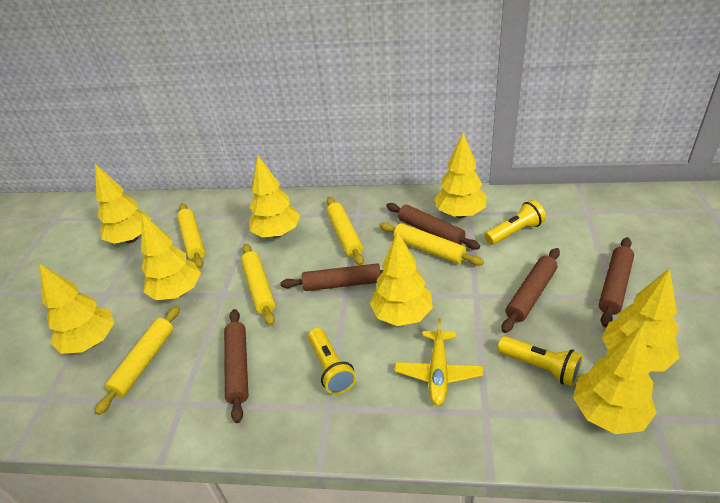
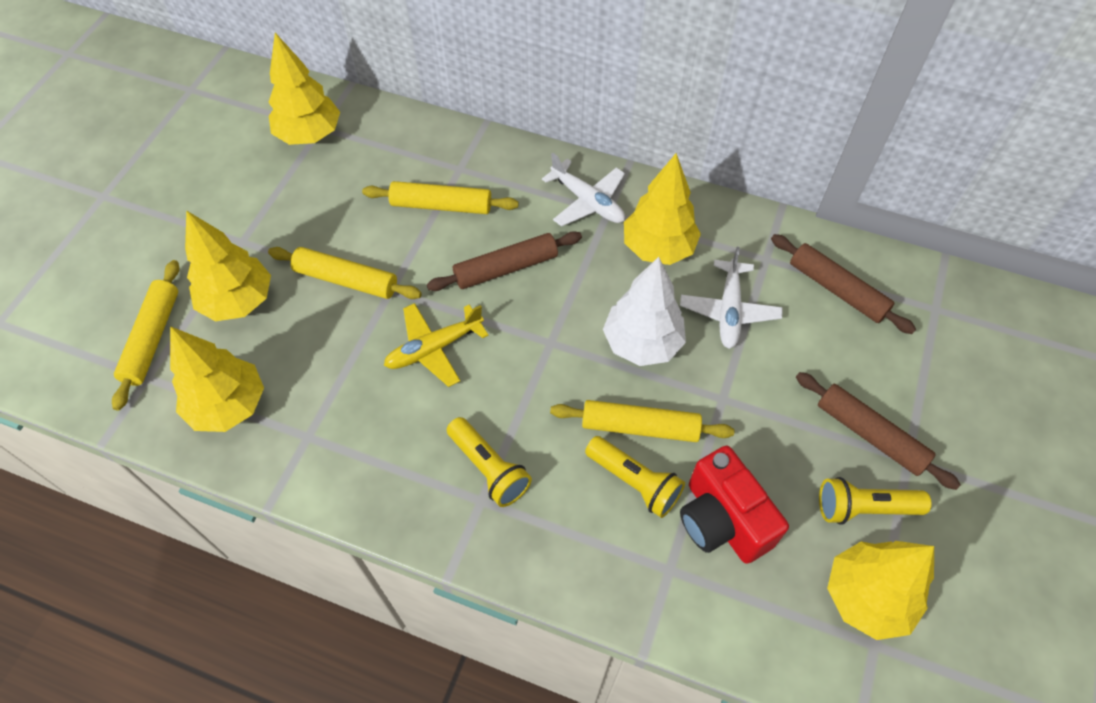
brown rolling pin: [224,309,249,423] [280,263,384,291] [386,203,480,250] [502,248,560,333] [599,237,634,327] = 5 -> [427,231,582,291] [771,234,916,334] [796,372,961,490] = 3
red camera: none = 0 -> [680,446,789,564] = 1
white plane: none = 0 -> [542,153,625,227] [680,246,783,349] = 2
white tree: none = 0 -> [603,257,686,366] = 1
yellow rolling pin: [95,306,180,415] [177,203,205,269] [241,244,275,326] [327,197,364,265] [380,222,484,266] = 5 -> [112,260,179,411] [268,247,422,299] [362,181,519,214] [550,400,734,442] = 4
yellow tree: [39,263,114,354] [95,164,151,244] [141,213,201,300] [249,155,300,238] [370,231,433,326] [434,133,487,218] [573,326,657,434] [602,268,680,371] = 8 -> [170,326,264,432] [185,210,271,321] [268,33,340,145] [624,153,701,265] [827,541,934,640] = 5

